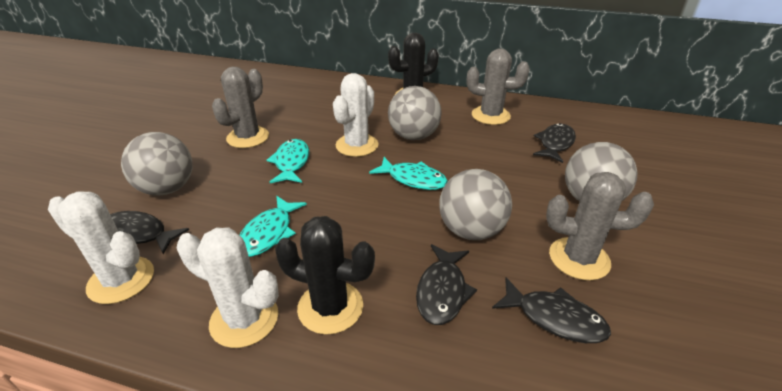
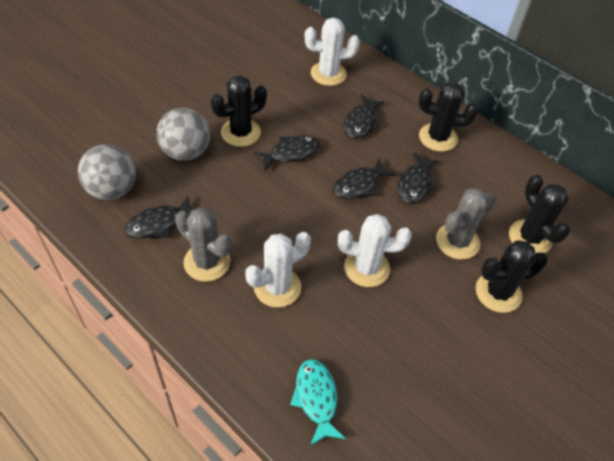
black cactus: [275,216,375,335] [388,33,439,94] = 2 -> [211,76,267,147] [419,82,478,152] [476,240,548,313] [509,175,570,253] = 4
black fish: [110,211,189,254] [416,244,477,325] [492,278,611,343] [533,123,576,163] = 4 -> [125,197,192,239] [253,135,319,171] [333,158,397,199] [344,94,384,139] [398,152,439,204] = 5
grey ball: [121,132,192,196] [388,86,442,140] [439,169,512,240] [565,142,637,201] = 4 -> [78,144,136,200] [157,107,210,161] = 2
grey cactus: [212,67,269,148] [467,48,530,125] [546,172,654,280] = 3 -> [175,207,232,282] [436,187,495,259] = 2
turquoise fish: [240,196,307,257] [267,139,309,183] [369,157,448,190] = 3 -> [290,359,346,446] = 1

